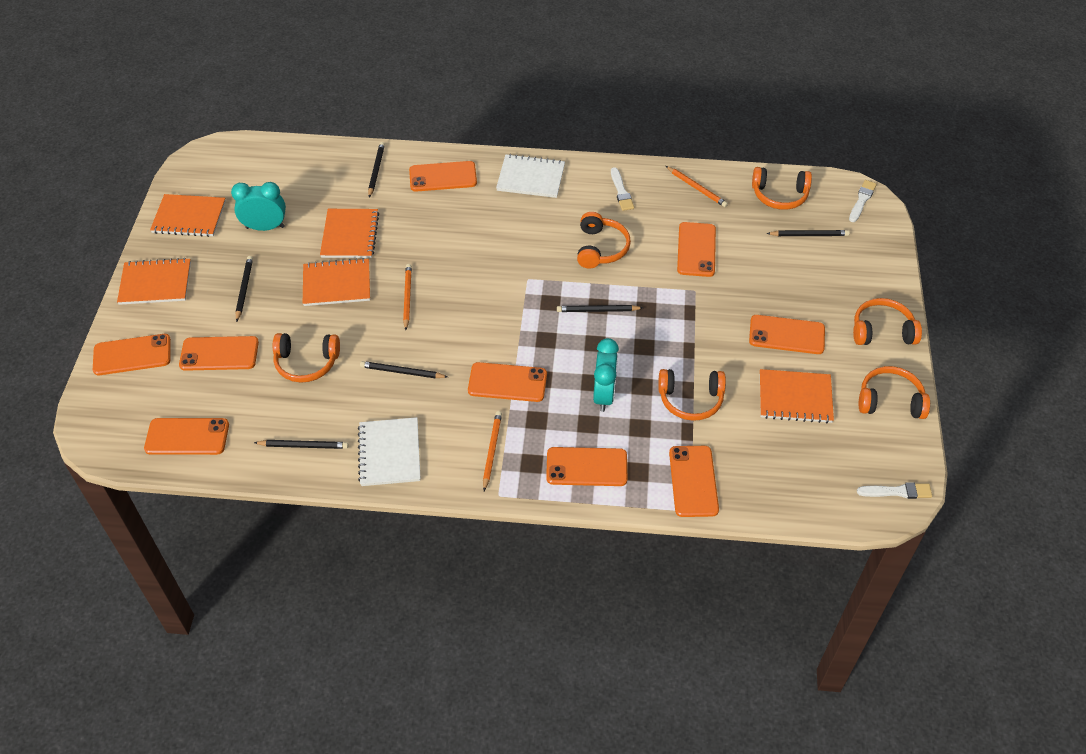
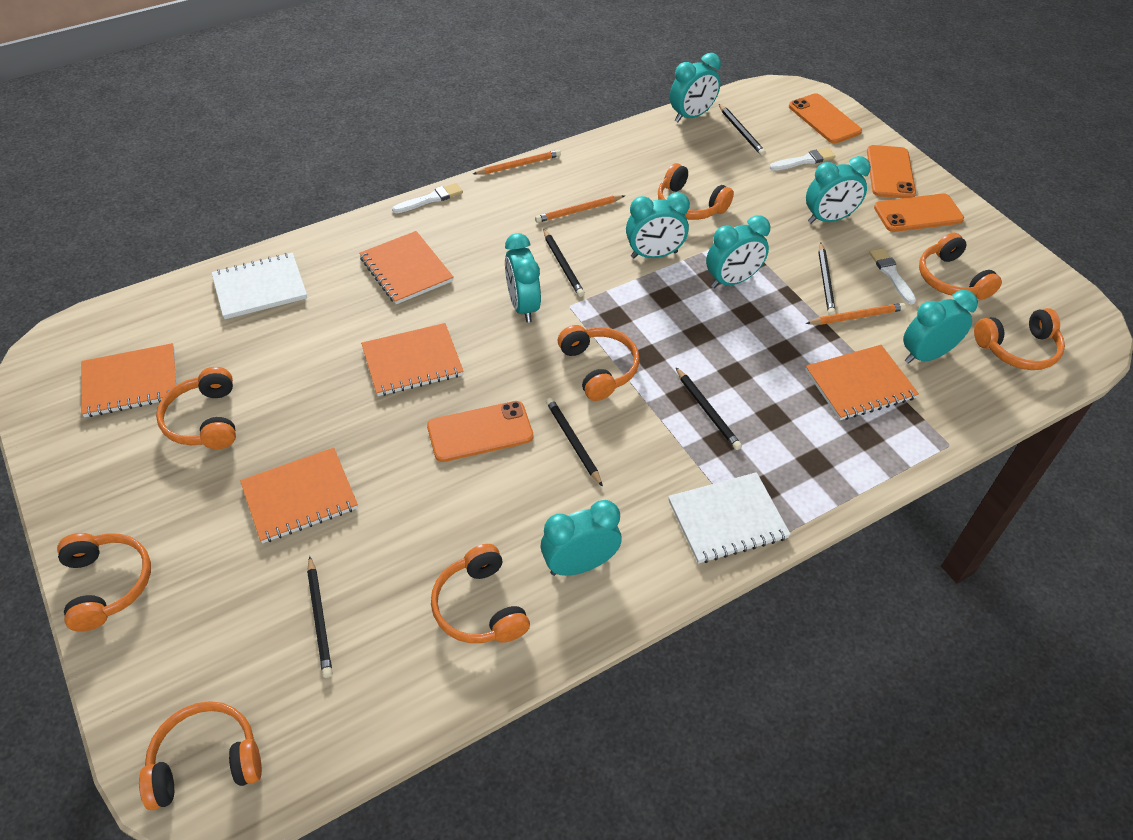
orange headphones: [273,333,340,382] [577,212,631,268] [658,369,726,421] [752,167,812,210] [853,298,922,345] [859,366,930,419] = 6 -> [57,533,151,632] [139,701,262,810] [156,367,236,449] [431,544,530,643] [558,325,639,401] [658,163,734,220] [919,233,1002,300] [974,308,1065,370] = 8
orange phone: [93,334,171,375] [144,418,229,455] [179,336,259,371] [409,161,477,192] [468,362,547,402] [546,447,627,486] [669,446,719,517] [677,222,716,277] [749,315,825,354] = 9 -> [427,401,533,462] [789,93,862,144] [867,145,916,198] [874,193,964,232] = 4
turquoise clock: [231,182,286,231] [593,338,619,412] = 2 -> [505,233,541,323] [541,500,622,576] [626,192,690,258] [670,53,721,122] [706,215,770,288] [806,156,871,223] [903,290,978,364] = 7

